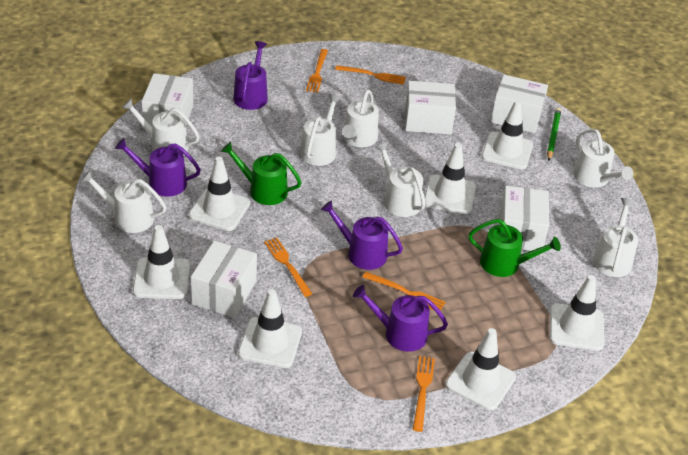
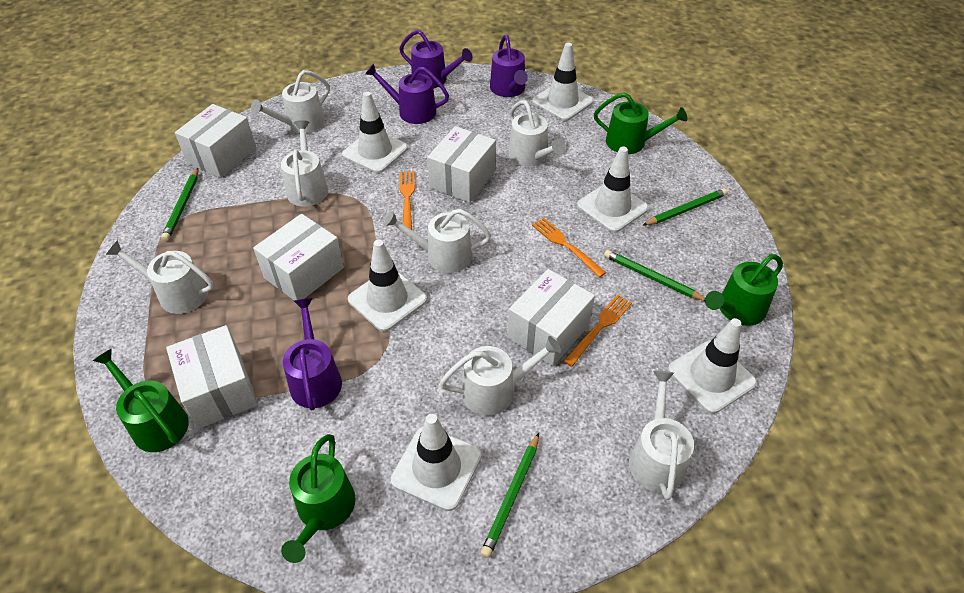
green pencil: [547,108,561,161] = 1 -> [161,168,198,241] [480,433,539,558] [604,250,705,301] [642,188,728,226] = 4
green watering can: [221,142,302,205] [468,219,561,277] = 2 -> [93,349,189,452] [281,434,356,563] [594,92,687,154] [705,254,783,326] = 4
orange fork: [264,238,312,297] [306,49,328,93] [335,65,406,85] [363,272,446,311] [413,356,435,432] = 5 -> [400,171,415,233] [532,218,606,278] [563,295,632,367] = 3
white traffic cone: [133,225,190,299] [189,157,250,231] [238,289,302,368] [425,143,476,214] [446,328,516,410] [482,100,533,169] [550,275,604,351] = 7 -> [342,91,408,173] [348,240,427,332] [391,414,482,511] [532,43,593,121] [577,146,648,233] [668,318,757,414] = 6

